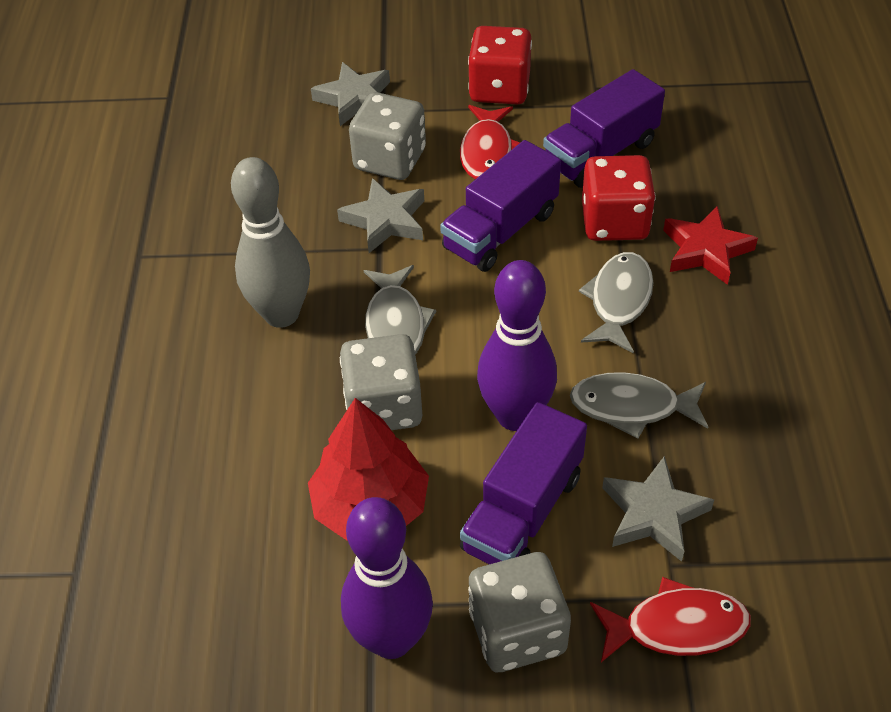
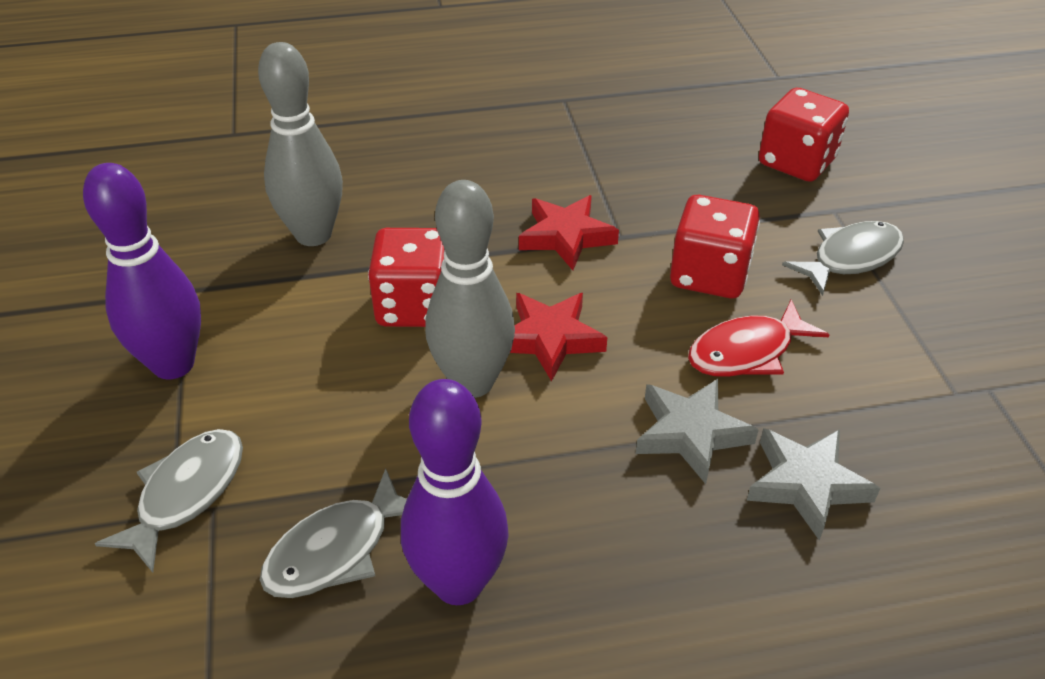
grey bowling pin: [231,157,310,328] = 1 -> [258,42,343,246] [425,180,515,398] = 2
grey dice: [340,334,422,430] [349,92,426,180] [468,552,571,672] = 3 -> none = 0
grey star: [311,62,390,126] [337,178,424,253] [602,456,714,562] = 3 -> [635,379,759,484] [746,428,880,540] = 2
purple truck: [440,140,561,272] [460,402,587,564] [543,69,665,188] = 3 -> none = 0
red dice: [468,26,532,105] [582,155,656,241] = 2 -> [368,228,445,327] [670,195,760,298] [759,88,849,182] = 3
red fish: [460,105,520,179] [590,577,751,662] = 2 -> [688,299,829,377] = 1
red star: [663,206,758,285] = 1 -> [510,293,607,382] [519,195,619,270] = 2
red tree: [308,398,429,541] = 1 -> none = 0

